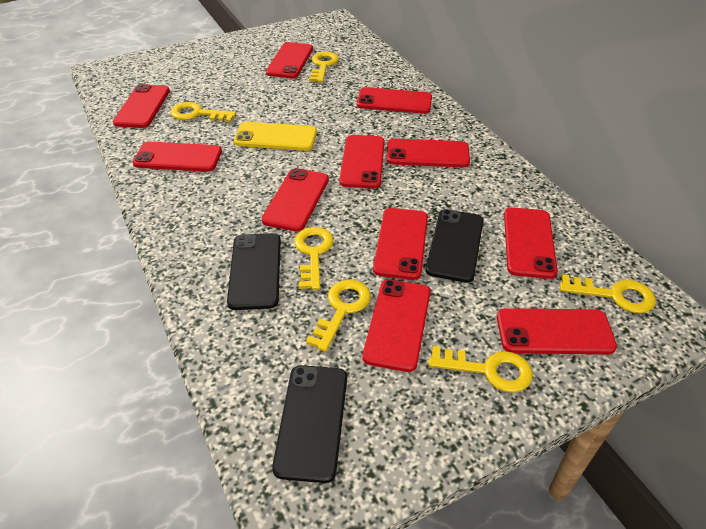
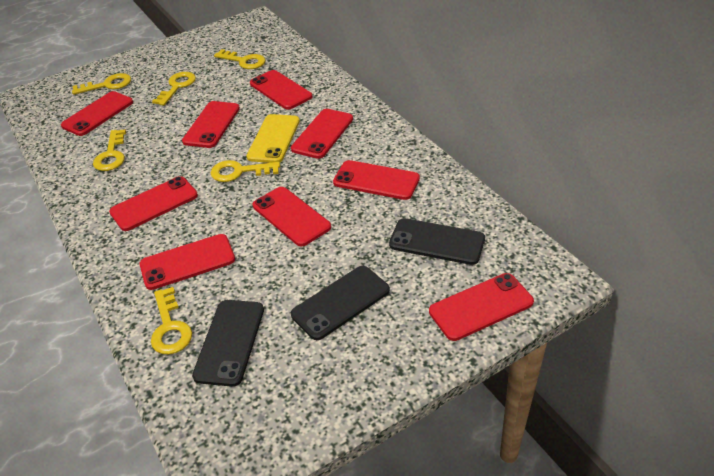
red phone: [113,84,170,128] [133,142,222,172] [261,168,329,232] [266,42,313,78] [339,135,385,189] [357,87,432,114] [363,279,430,372] [373,208,428,280] [387,139,470,167] [497,308,617,354] [504,207,558,279] = 11 -> [61,91,133,136] [109,176,198,231] [140,234,235,290] [182,101,240,148] [250,70,312,110] [253,187,331,247] [291,109,353,159] [333,160,420,200] [429,273,534,341] = 9

